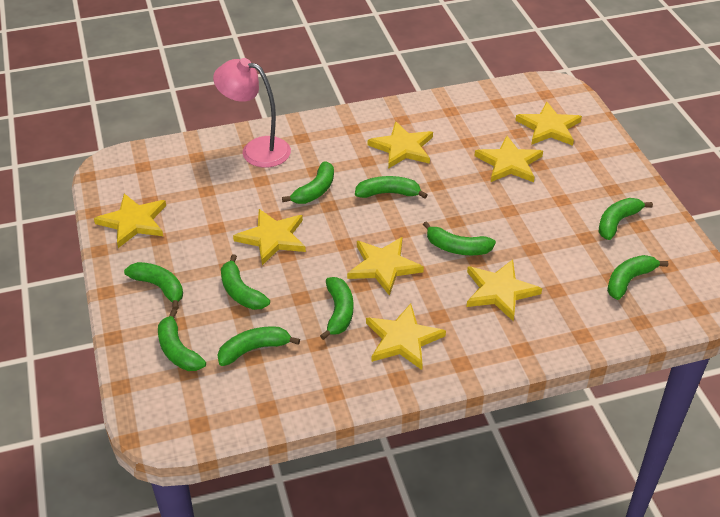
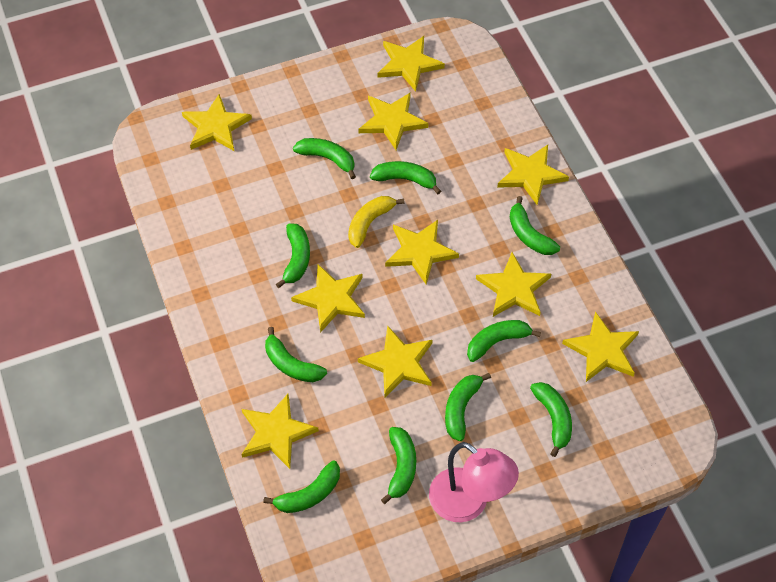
yellow banana: none = 0 -> [348,196,405,248] = 1
yellow star: [94,193,166,248] [233,209,306,265] [347,237,424,296] [366,303,446,370] [368,121,433,169] [466,259,542,321] [474,136,543,182] [515,102,582,146] = 8 -> [182,94,252,151] [241,394,319,469] [291,264,365,333] [358,325,432,397] [359,92,428,150] [378,36,445,92] [385,220,459,284] [476,252,551,317] [497,145,569,205] [562,311,639,382] = 10

